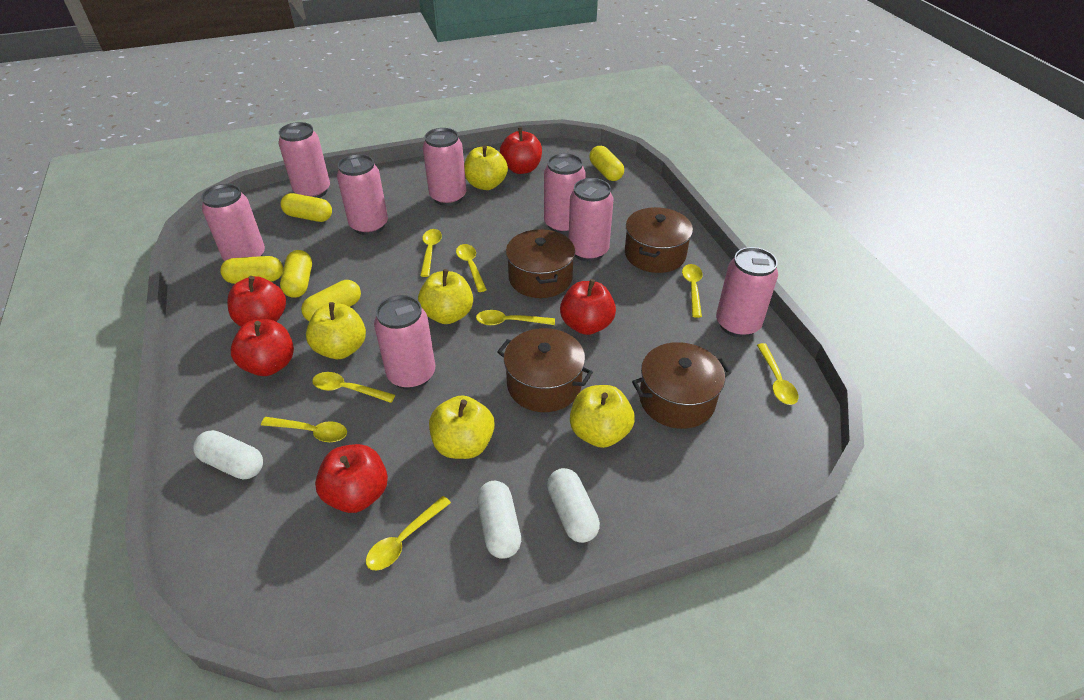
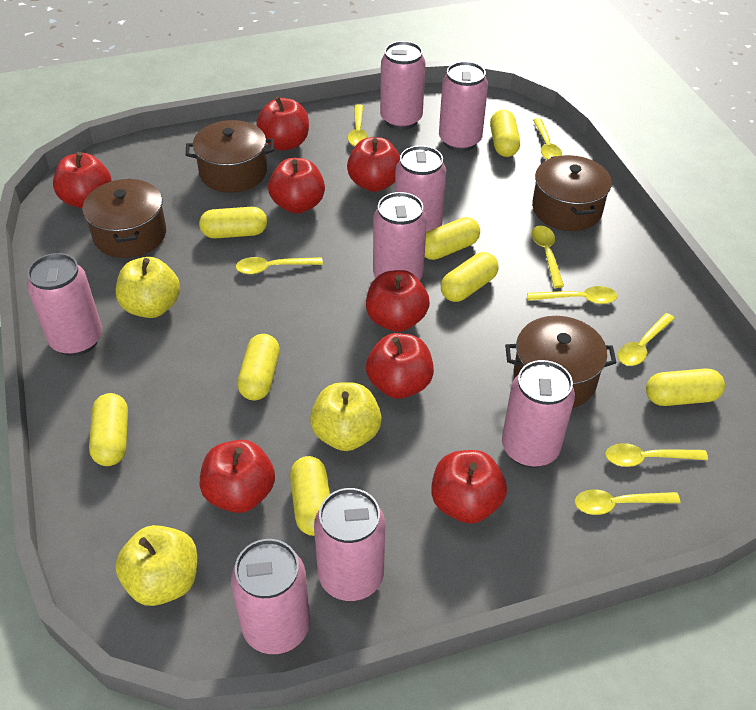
red apple: [227,276,286,327] [231,319,294,376] [315,444,388,513] [500,127,542,174] [560,279,616,335] = 5 -> [53,152,112,208] [200,440,275,513] [256,96,309,151] [268,158,325,214] [347,137,400,192] [366,270,430,332] [366,333,434,399] [431,450,507,524] = 8
white capsule: [193,430,263,479] [477,481,521,559] [547,468,600,543] = 3 -> none = 0
yellow apple: [306,302,366,359] [418,269,473,324] [429,395,495,459] [464,145,508,190] [570,385,635,448] = 5 -> [115,525,197,606] [116,257,180,318] [310,382,382,451] = 3
yellow capsule: [220,256,283,284] [280,193,332,222] [280,250,312,298] [301,280,361,322] [589,146,624,181] = 5 -> [89,393,128,466] [199,207,267,238] [237,334,280,400] [290,456,330,536] [425,217,480,260] [441,252,499,302] [490,110,520,157] [646,368,725,406] = 8

